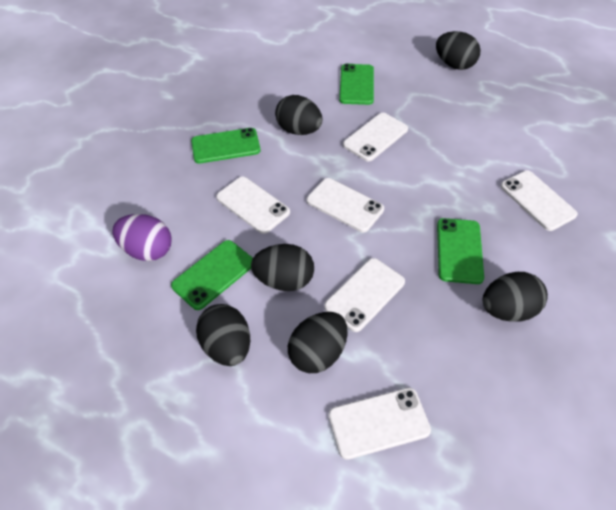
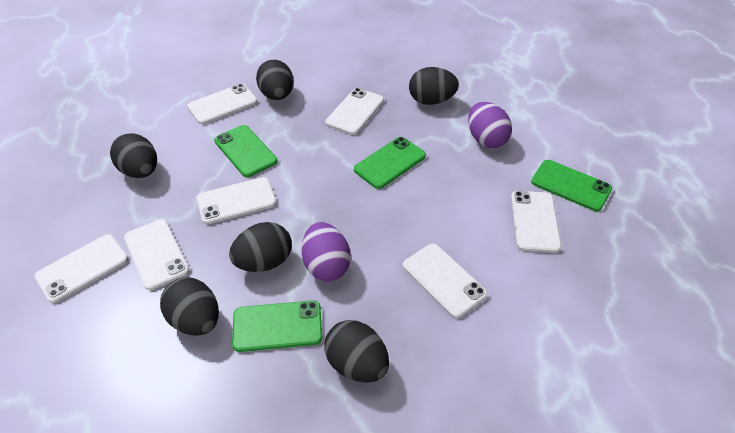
purple egg: [112,214,172,261] = 1 -> [301,222,351,281] [468,102,512,148] = 2
white phone: [216,177,290,234] [307,178,384,232] [324,258,405,332] [328,388,431,460] [343,113,408,161] [500,170,578,231] = 6 -> [34,234,128,303] [124,219,190,290] [187,84,257,124] [197,177,276,224] [325,88,384,135] [403,243,488,318] [511,191,562,253] = 7

